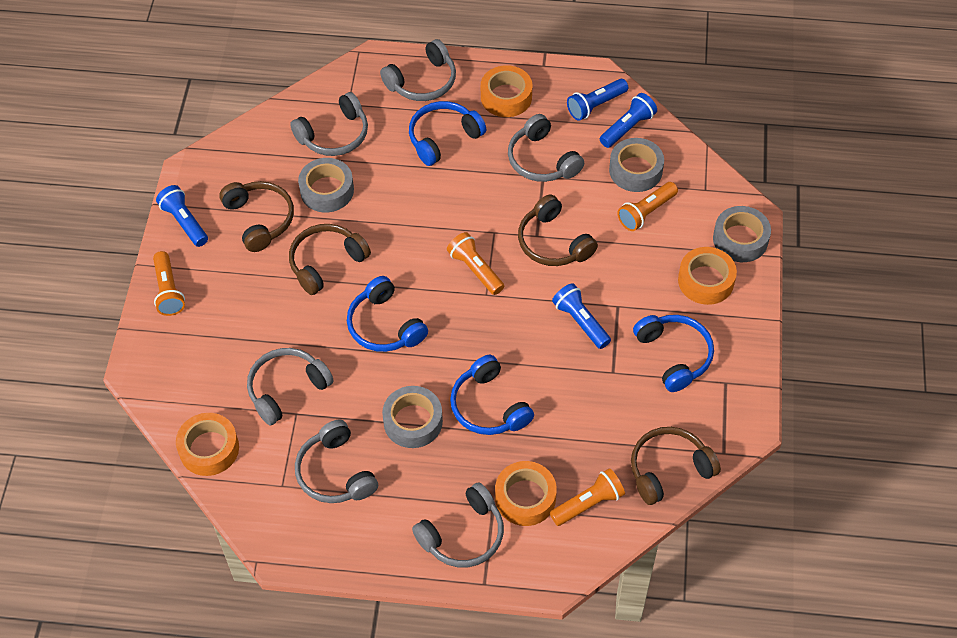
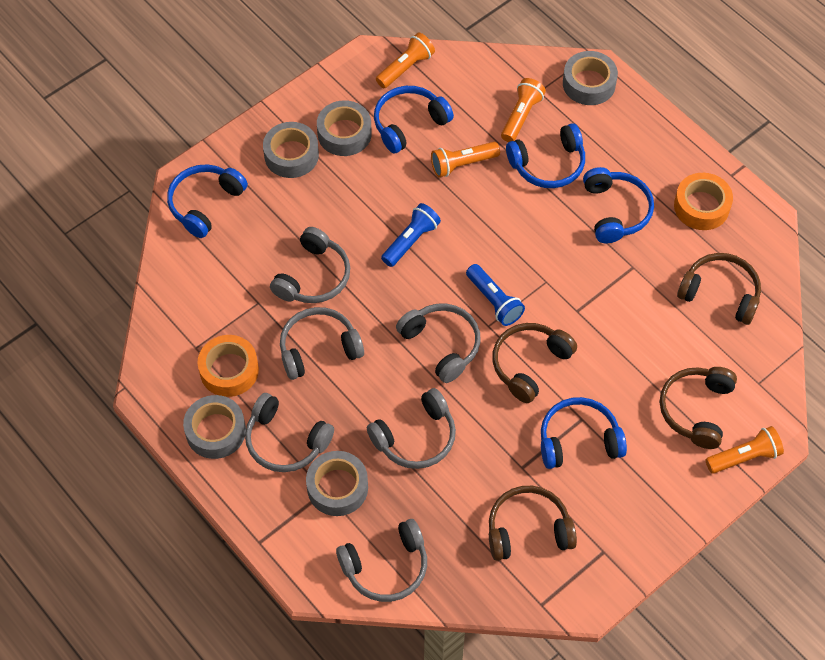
blue flashlight: [156,185,208,247] [552,283,611,349] [567,79,628,121] [600,93,657,148] = 4 -> [381,203,441,267] [466,264,525,326] = 2
blue headphones: [347,276,428,352] [409,101,487,166] [450,355,534,435] [633,315,714,392] = 4 -> [167,164,248,238] [374,86,454,154] [506,123,585,188] [541,397,627,469] [583,167,654,243] = 5
grey tape: [298,158,354,212] [382,386,443,448] [609,138,664,192] [713,206,771,262] = 4 -> [183,395,246,459] [263,122,319,178] [306,451,368,516] [317,100,372,156] [563,51,618,105] = 5
orange tape: [176,413,239,476] [481,65,532,117] [495,461,557,526] [678,247,737,305] = 4 -> [198,335,259,397] [674,173,733,230] = 2

